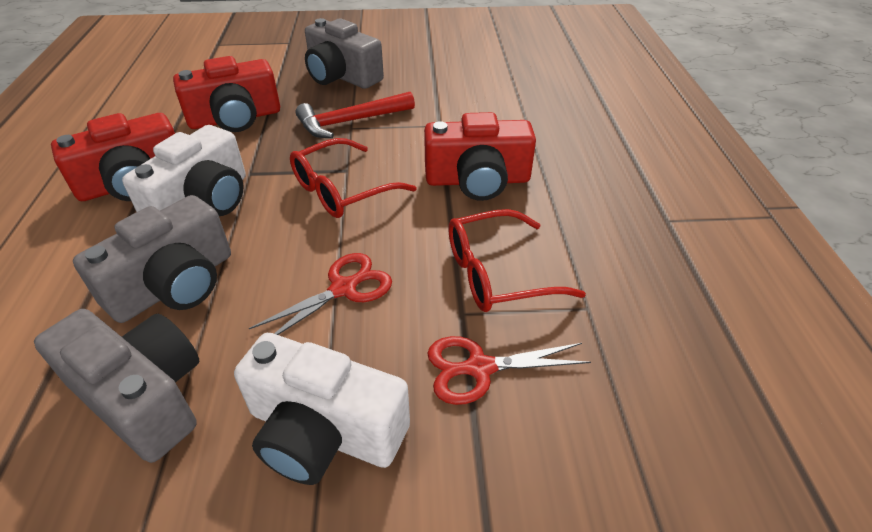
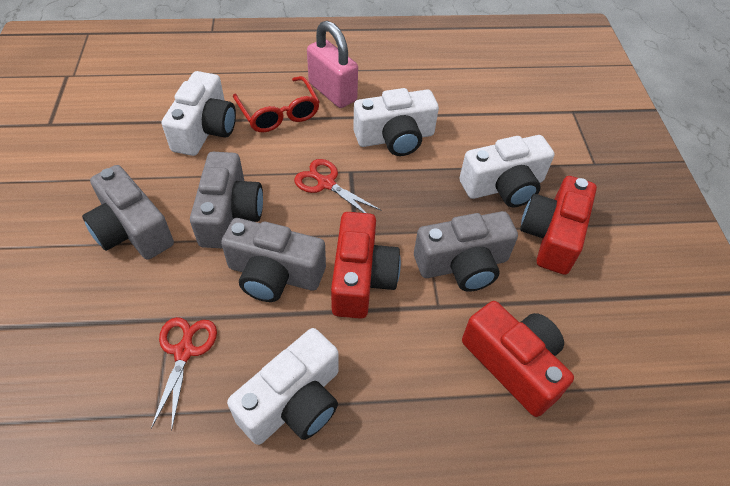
grey camera: [34,309,199,463] [73,195,231,323] [305,18,384,89] = 3 -> [82,165,174,260] [190,152,263,248] [221,218,326,302] [414,211,518,292] = 4
pink padlock: none = 0 -> [307,21,358,108] = 1
red glasses: [290,138,417,218] [448,209,586,312] = 2 -> [233,76,320,132] = 1
red hammer: [296,92,415,138] = 1 -> none = 0
white camera: [122,125,246,216] [234,333,410,485] = 2 -> [162,71,236,156] [227,328,339,445] [353,88,439,156] [460,135,554,207] = 4

